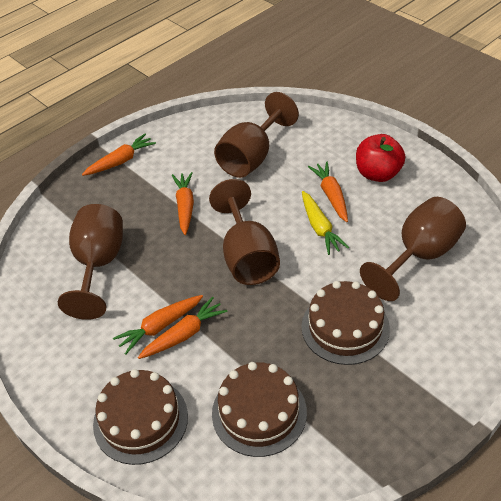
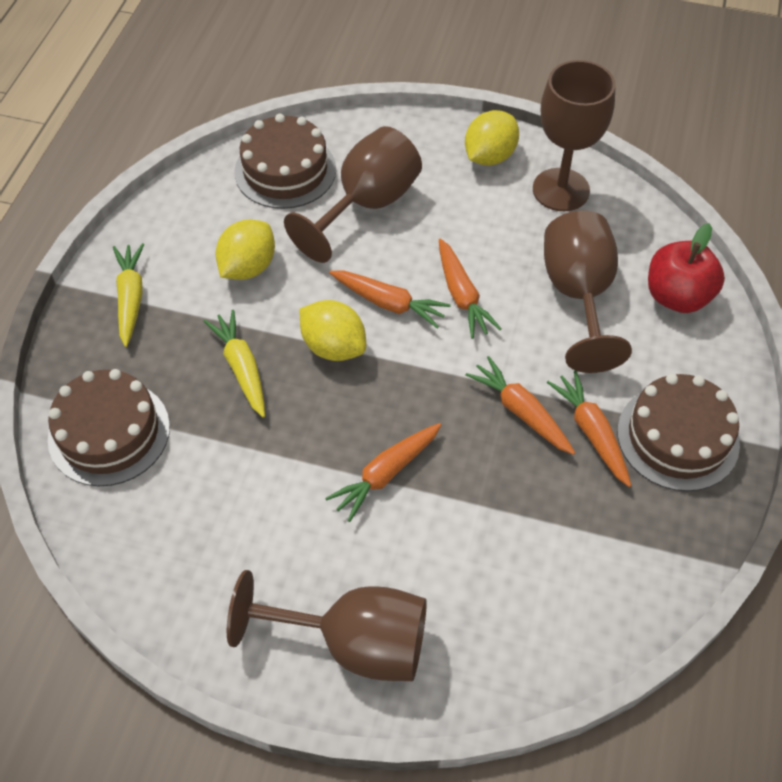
yellow carrot: [302,191,349,255] = 1 -> [113,243,144,347] [203,310,265,418] = 2
yellow lemon: none = 0 -> [216,219,275,280] [300,300,366,361] [465,110,519,166] = 3

